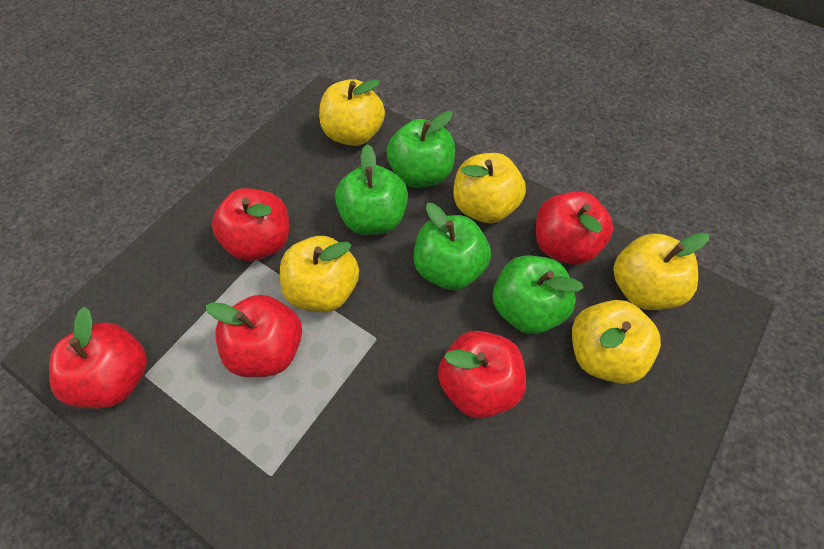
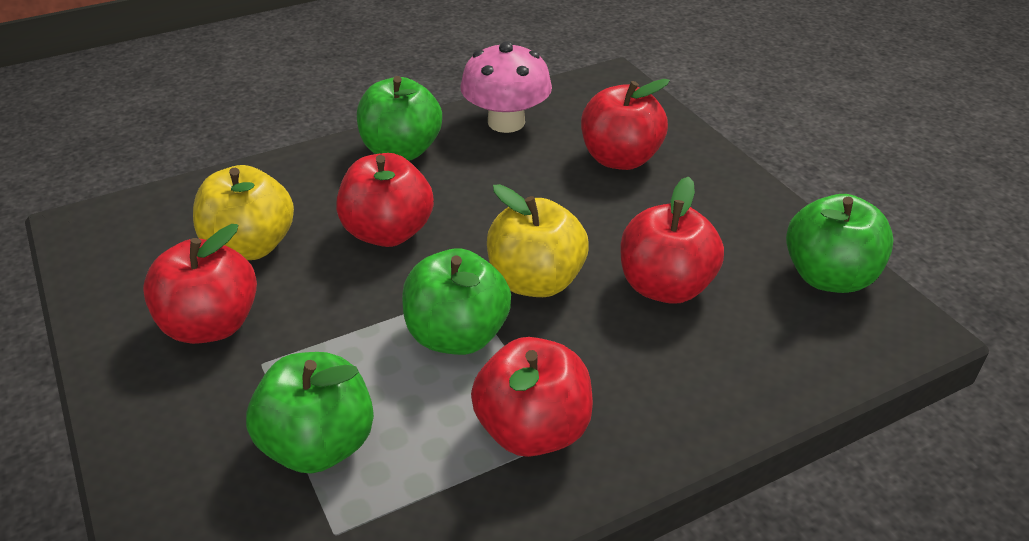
pink mushroom: none = 0 -> [460,41,552,133] = 1
yellow apple: [280,236,359,312] [319,79,385,146] [453,153,526,223] [572,300,661,384] [613,232,709,310] = 5 -> [193,165,294,260] [487,184,589,297] = 2

